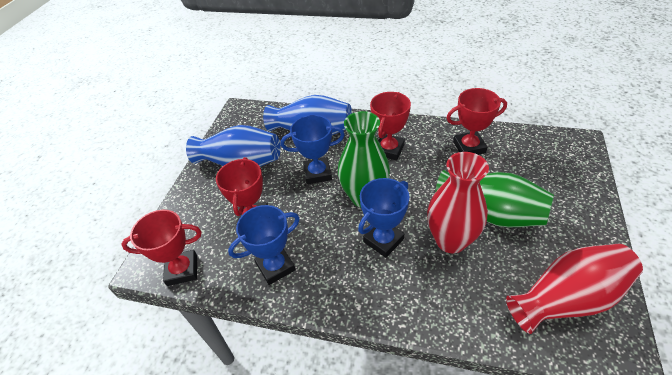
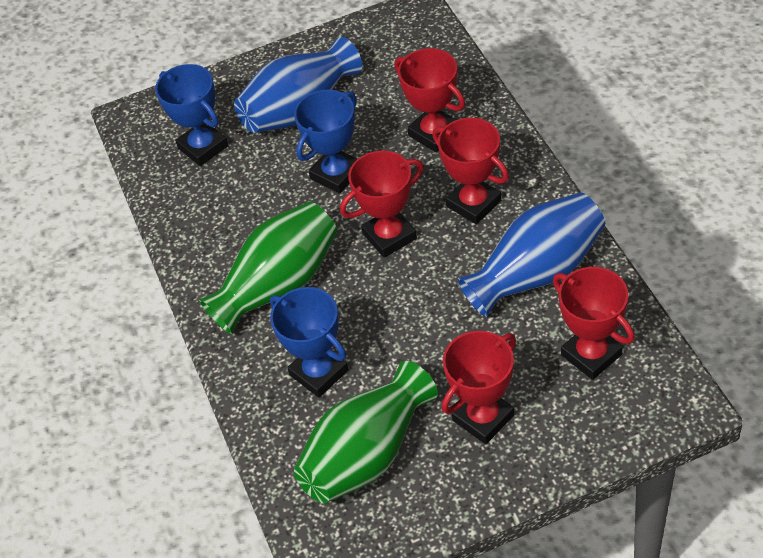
red trophy: [121,210,202,286] [216,157,268,225] [370,92,411,160] [446,88,507,155] = 4 -> [340,151,423,258] [394,48,465,152] [432,117,509,224] [442,331,516,444] [553,267,635,380] = 5
red vase: [427,152,489,253] [506,244,643,334] = 2 -> none = 0

